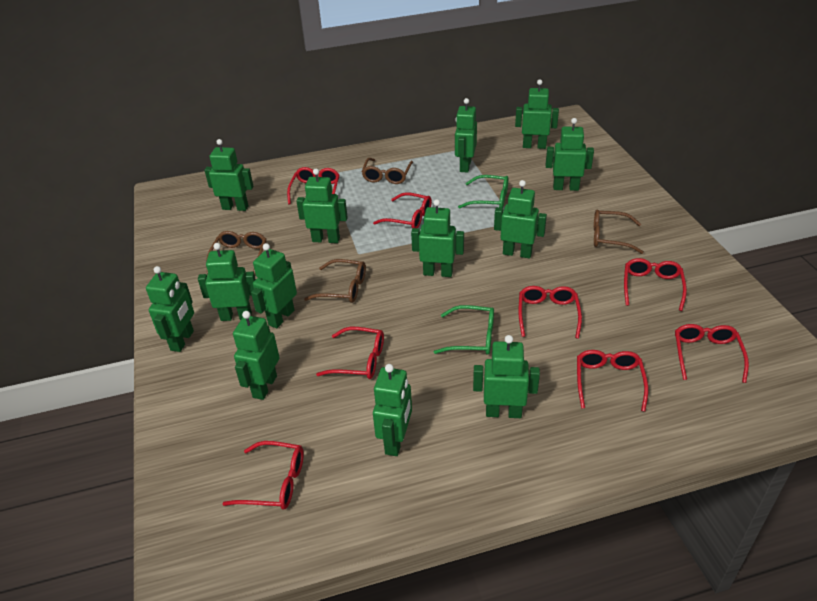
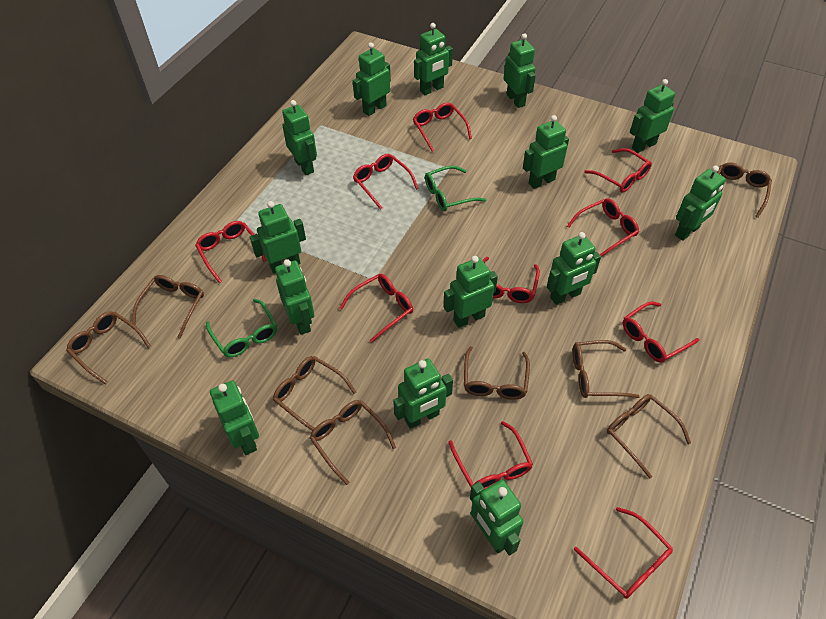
brown glasses: [206,231,266,275] [304,259,366,303] [362,158,413,184] [594,210,644,254] = 4 -> [66,311,151,385] [132,275,204,339] [273,356,356,431] [310,400,396,485] [464,346,530,400] [573,340,640,398] [607,394,691,479] [717,162,772,218] = 8
green robot: [146,266,194,352] [198,243,256,321] [204,139,253,211] [233,311,279,400] [251,243,297,328] [296,169,348,243] [373,364,412,456] [411,199,464,277] [455,98,477,173] [473,335,540,418] [494,180,547,258] [515,80,559,149] [546,118,594,191] = 13 -> [210,380,259,455] [250,201,306,274] [275,259,314,335] [282,100,317,175] [353,42,391,116] [393,358,453,429] [414,23,453,95] [443,256,498,328] [470,480,524,556] [504,33,536,108] [523,115,569,189] [547,232,601,305] [630,79,675,153] [675,166,726,241] = 14
red glasses: [222,441,304,509] [287,167,340,204] [316,327,384,379] [373,192,432,228] [519,286,582,339] [577,350,648,412] [624,258,687,311] [675,324,749,383] = 8 -> [195,221,266,283] [340,274,413,343] [353,154,419,210] [413,103,472,152] [448,421,533,489] [483,257,540,303] [567,198,639,257] [574,507,673,599] [584,148,652,193] [623,301,699,363] = 10

